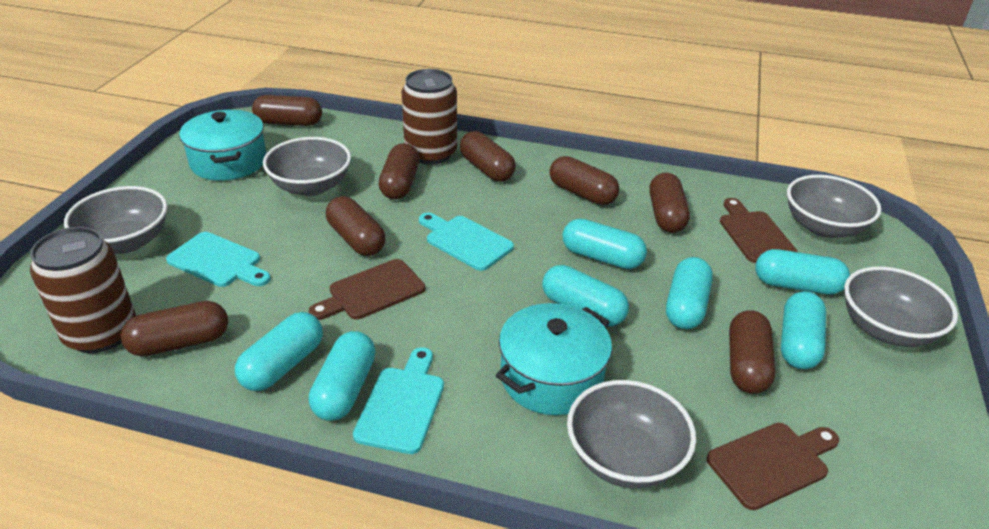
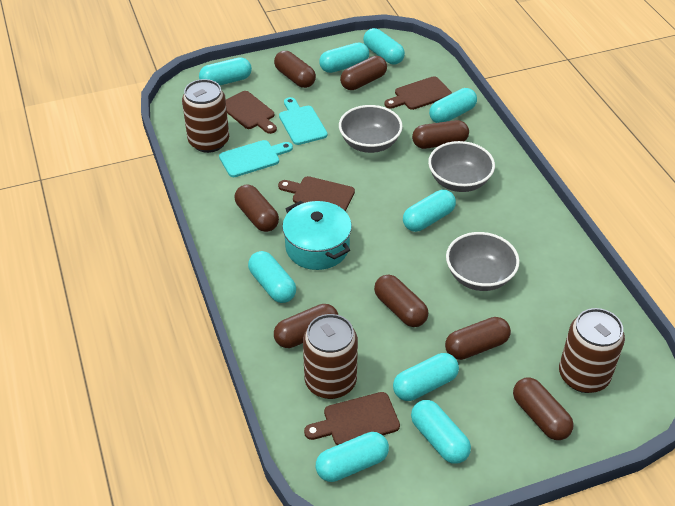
brown can: [30,227,136,353] [401,69,457,165] = 2 -> [182,79,229,153] [303,314,358,399] [559,308,625,393] = 3
brown cutting board: [309,259,425,320] [707,423,839,510] [720,198,798,263] = 3 -> [226,91,277,134] [278,176,355,212] [304,392,400,445] [385,76,452,110] = 4
grey bowl: [64,186,168,254] [263,137,351,196] [567,380,696,488] [787,175,882,238] [844,266,958,347] = 5 -> [339,105,403,153] [428,141,495,192] [446,232,520,291] = 3
turquoise capsule: [235,312,323,391] [309,331,376,421] [542,265,629,326] [563,219,647,269] [666,257,713,329] [755,249,850,295] [781,291,826,369] = 7 -> [199,57,252,85] [248,251,296,303] [316,432,389,482] [319,43,369,73] [363,28,405,64] [393,353,459,401] [403,190,456,232] [411,400,471,464] [429,88,477,123] = 9
turquoise cutting board: [166,232,271,287] [353,347,444,454] [419,213,514,271] = 3 -> [219,140,293,177] [279,97,327,145] = 2
turquoise pot: [179,110,266,181] [496,303,612,415] = 2 -> [282,201,352,270] = 1

